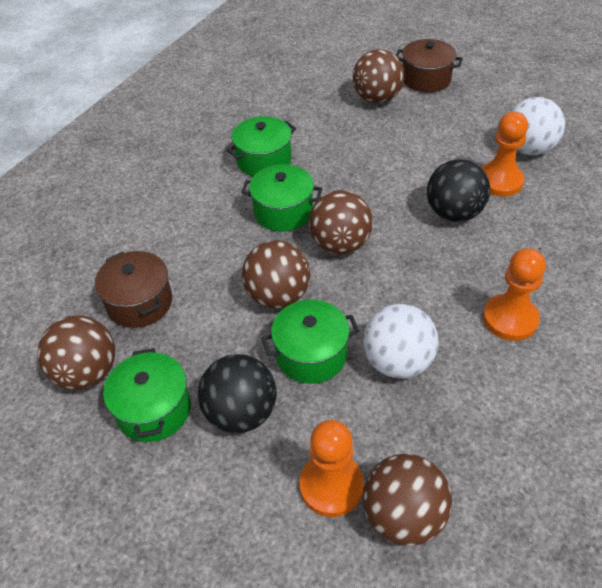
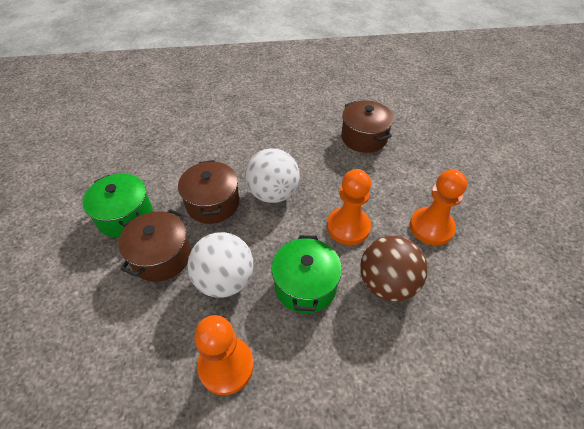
black ball: [198,354,277,433] [427,159,490,222] = 2 -> none = 0
brown ball: [37,316,115,390] [242,240,310,308] [309,190,373,255] [353,49,405,103] [363,454,452,546] = 5 -> [360,236,428,302] = 1
brown pot: [95,251,172,328] [396,39,463,93] = 2 -> [118,209,191,282] [178,160,239,224] [341,100,394,153] = 3
green pot: [103,348,191,442] [227,116,296,176] [241,164,323,232] [261,300,359,384] = 4 -> [83,174,153,238] [272,235,342,314] = 2

